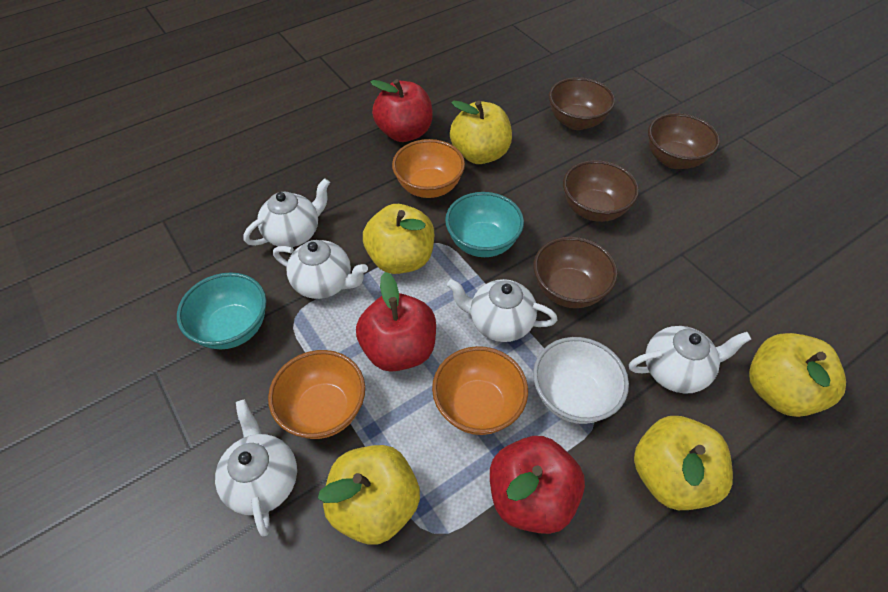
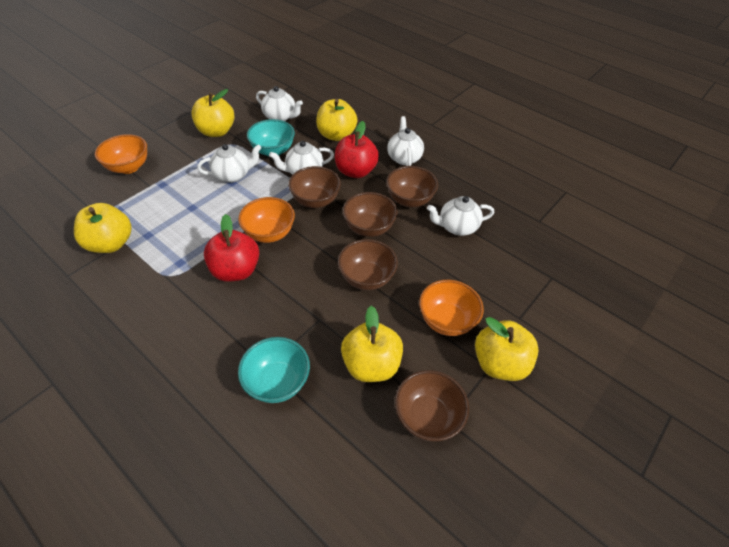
brown bowl: [533,237,618,308] [549,77,615,130] [563,160,639,222] [648,113,720,169] = 4 -> [288,166,341,208] [338,239,398,290] [343,192,398,237] [386,166,438,207] [395,370,469,441] = 5
red apple: [356,272,436,372] [370,79,433,142] [490,436,585,534] = 3 -> [204,214,259,282] [335,121,379,178] = 2
white bowl: [533,337,629,424] = 1 -> none = 0

